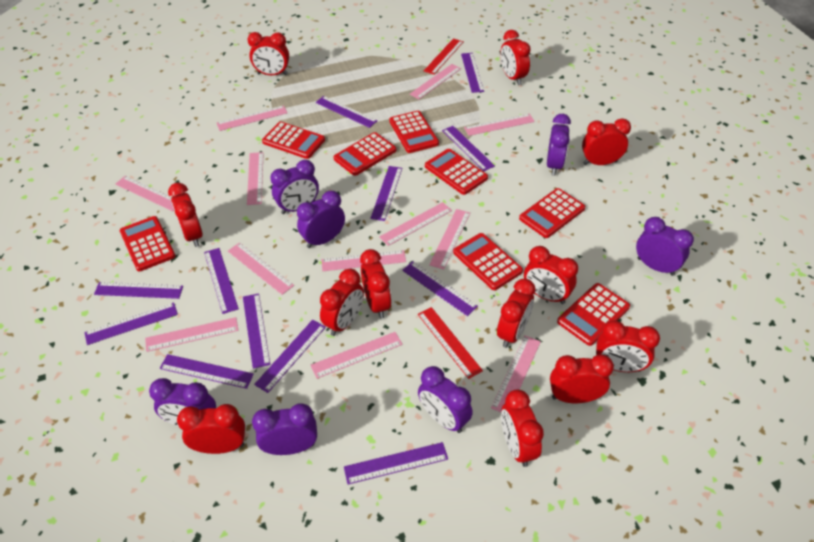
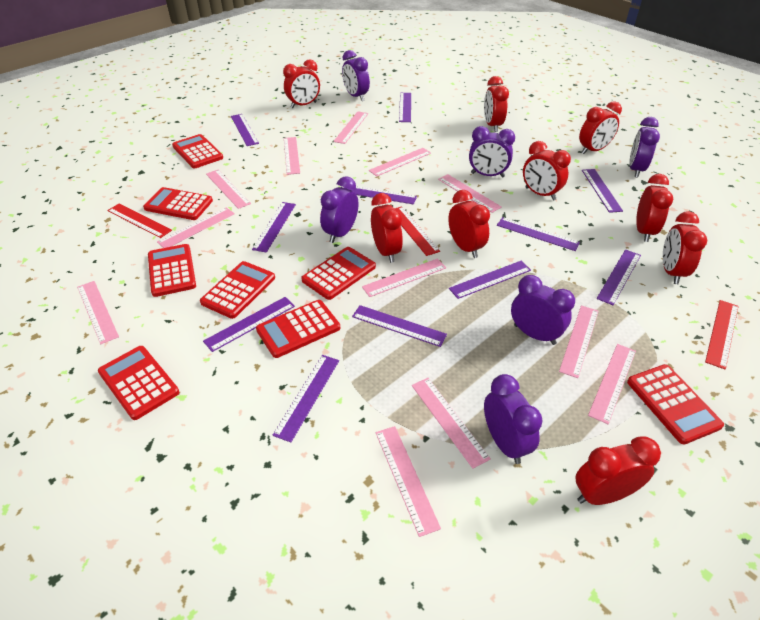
purple clock: [149,378,216,426] [252,403,317,455] [270,160,319,214] [297,191,345,248] [418,366,473,433] [547,114,571,176] [636,217,694,276] = 7 -> [320,176,359,243] [342,50,370,101] [469,126,515,177] [484,374,542,464] [511,275,575,345] [629,117,660,177] = 6
purple ruler: [84,302,178,345] [94,282,183,299] [160,354,254,389] [204,248,239,314] [243,293,270,369] [254,320,326,393] [315,96,377,128] [344,442,448,484] [371,166,402,221] [402,261,478,316] [442,126,495,171] [461,53,484,93] = 12 -> [203,297,295,352] [231,114,259,146] [252,202,296,253] [273,355,339,443] [343,186,417,204] [352,305,447,347] [399,93,411,122] [449,261,531,299] [497,217,580,251] [582,169,623,213] [597,249,641,305] = 11
red clock: [168,183,203,247] [177,404,245,454] [248,32,289,75] [320,269,364,336] [360,249,391,319] [497,279,536,348] [500,30,531,85] [501,389,544,467] [524,246,578,304] [550,354,614,403] [582,118,631,165] [596,320,660,372] = 12 -> [283,59,320,108] [371,193,403,263] [448,190,490,258] [484,76,509,132] [523,141,571,201] [575,436,661,505] [579,101,622,154] [636,174,673,242] [663,211,707,284] = 9
red ruler: [418,307,483,379] [424,38,463,75] = 2 -> [107,203,172,238] [394,206,440,256] [705,300,739,370] = 3

